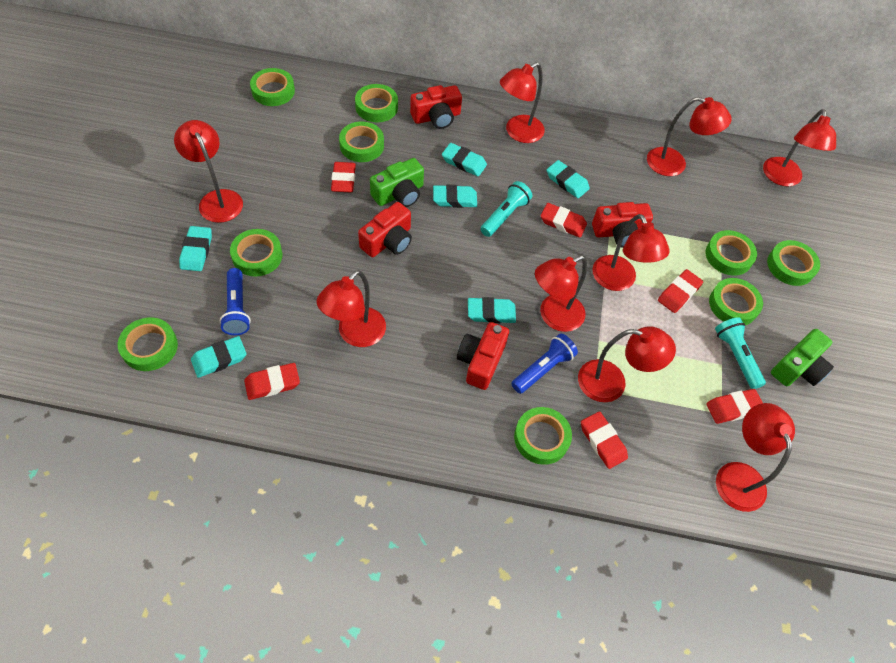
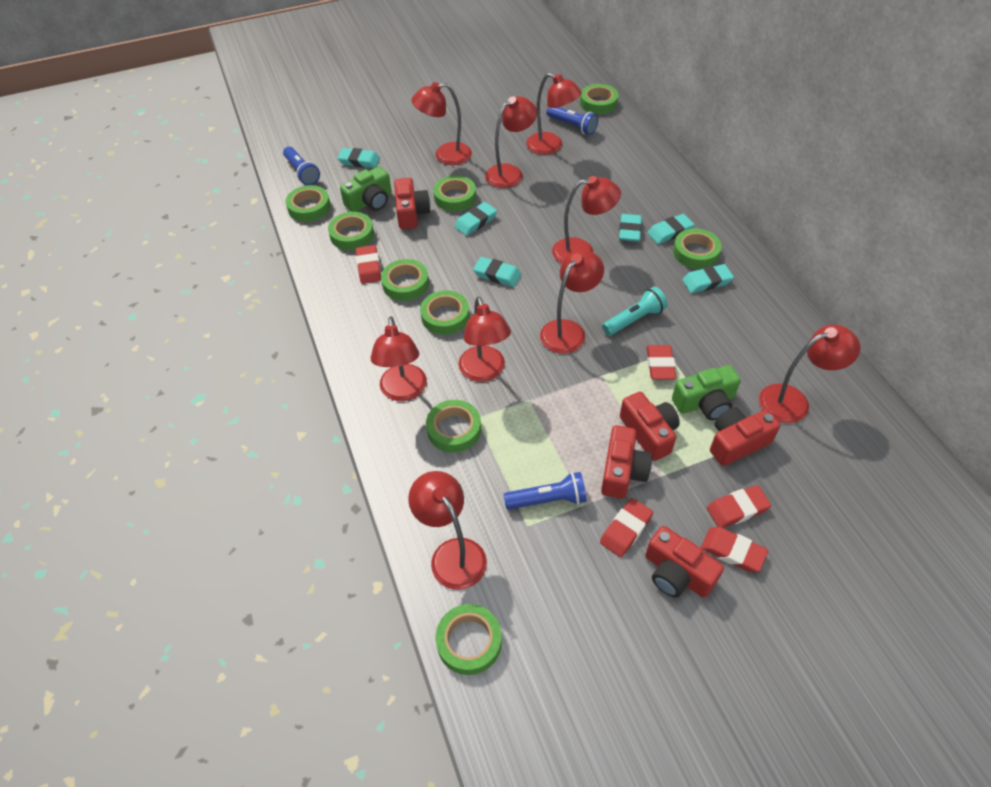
blue flashlight: [220,268,251,335] [511,333,578,394] = 2 -> [283,147,320,185] [504,472,587,510] [546,107,598,135] = 3
red camera: [358,202,412,257] [410,85,462,129] [457,322,509,390] [592,202,653,248] = 4 -> [394,178,430,229] [601,425,652,499] [620,392,680,461] [645,526,724,598] [710,407,780,466] = 5
red eraser: [244,363,300,400] [331,162,356,192] [541,203,587,238] [581,411,628,469] [658,269,703,313] [706,389,763,424] = 6 -> [356,245,381,284] [600,498,654,557] [647,345,676,379] [701,527,768,572] [707,485,771,528] = 5
turquoise flashlight: [480,181,532,237] [715,317,766,389] = 2 -> [602,287,668,336] = 1

